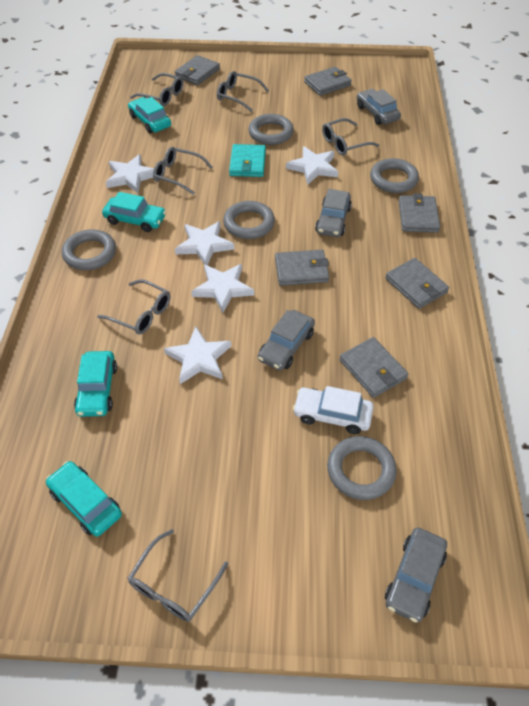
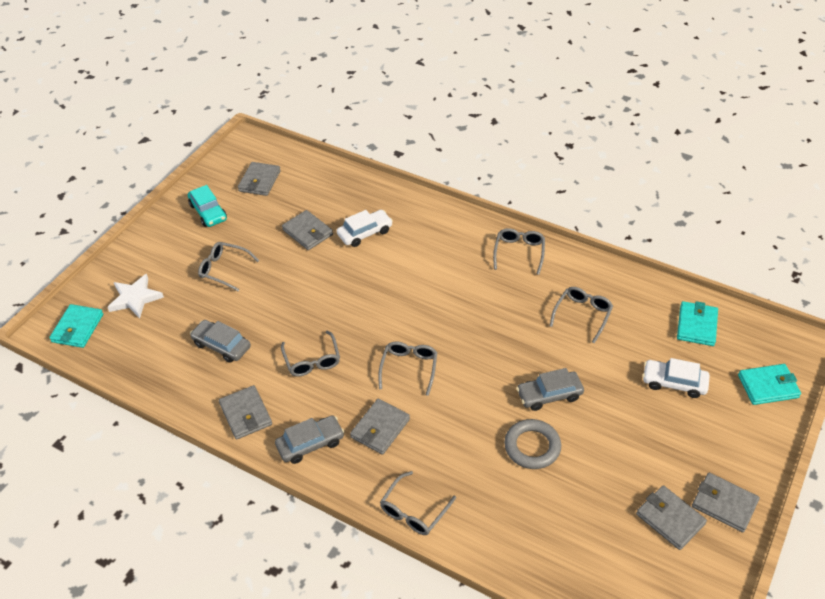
grey car: [258,310,315,371] [315,189,352,237] [357,89,401,125] [385,527,447,623] = 4 -> [190,320,251,363] [275,415,344,464] [516,368,584,411] = 3
grey ring: [62,229,116,270] [223,201,275,239] [248,114,294,145] [327,436,397,500] [370,158,419,193] = 5 -> [504,419,561,469] = 1
turquoise car: [46,461,122,537] [74,351,117,417] [102,192,166,232] [128,97,171,133] = 4 -> [188,185,227,227] = 1
turquoise wallet: [229,144,266,177] = 1 -> [49,304,103,348] [677,301,718,346] [738,364,801,405] = 3
white car: [293,386,374,434] = 1 -> [337,210,393,247] [642,358,710,398] = 2
white star: [106,154,154,193] [164,326,231,384] [175,221,234,265] [191,264,254,313] [286,146,338,185] = 5 -> [107,274,164,319] = 1

